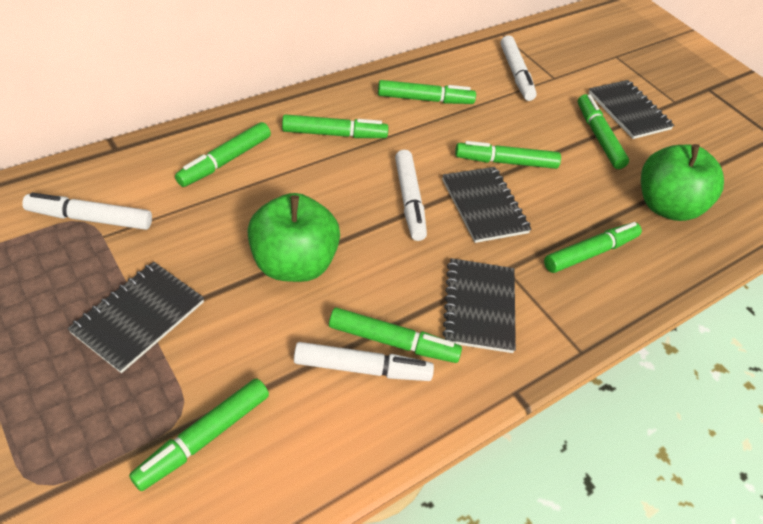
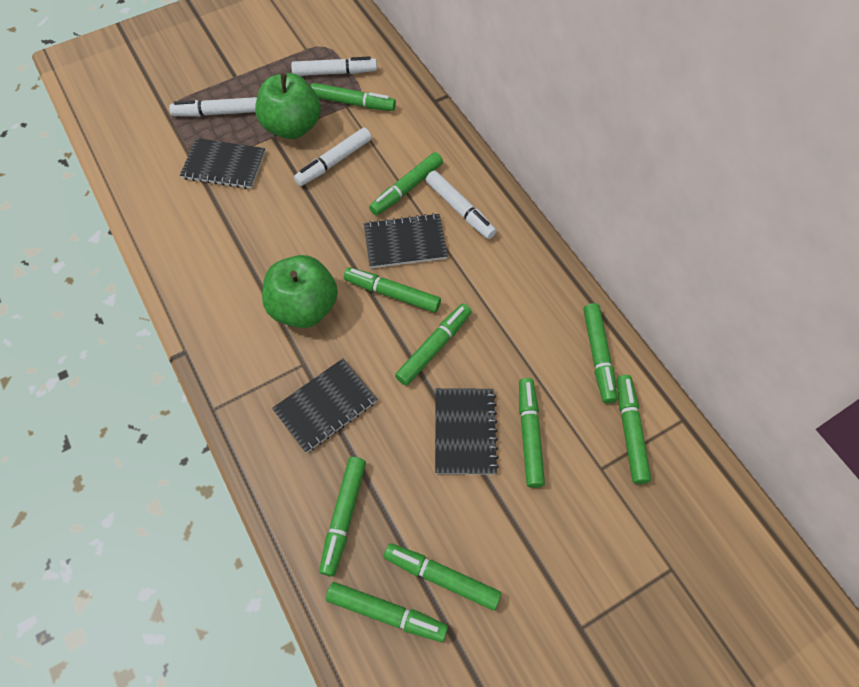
green marker: [129,378,269,491] [175,122,271,187] [282,114,388,138] [329,307,462,363] [378,80,476,104] [455,141,561,169] [544,222,642,273] [578,94,629,169] = 8 -> [311,83,396,111] [319,457,366,576] [326,582,448,642] [344,267,441,313] [369,152,443,216] [384,543,501,610] [395,304,472,386] [519,378,545,488] [584,303,617,403] [617,375,651,484] = 10

